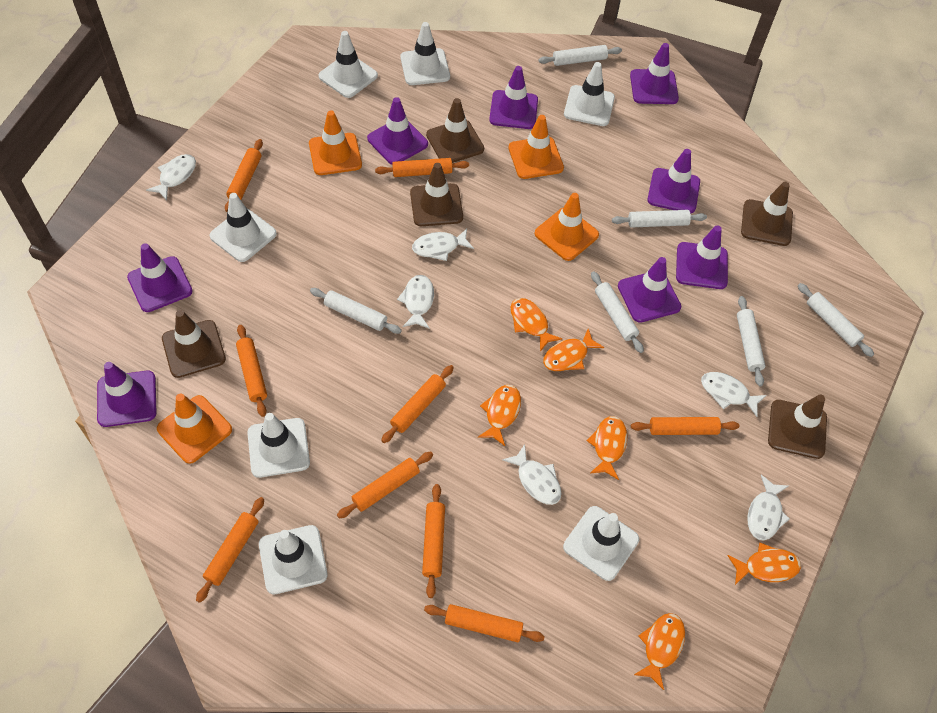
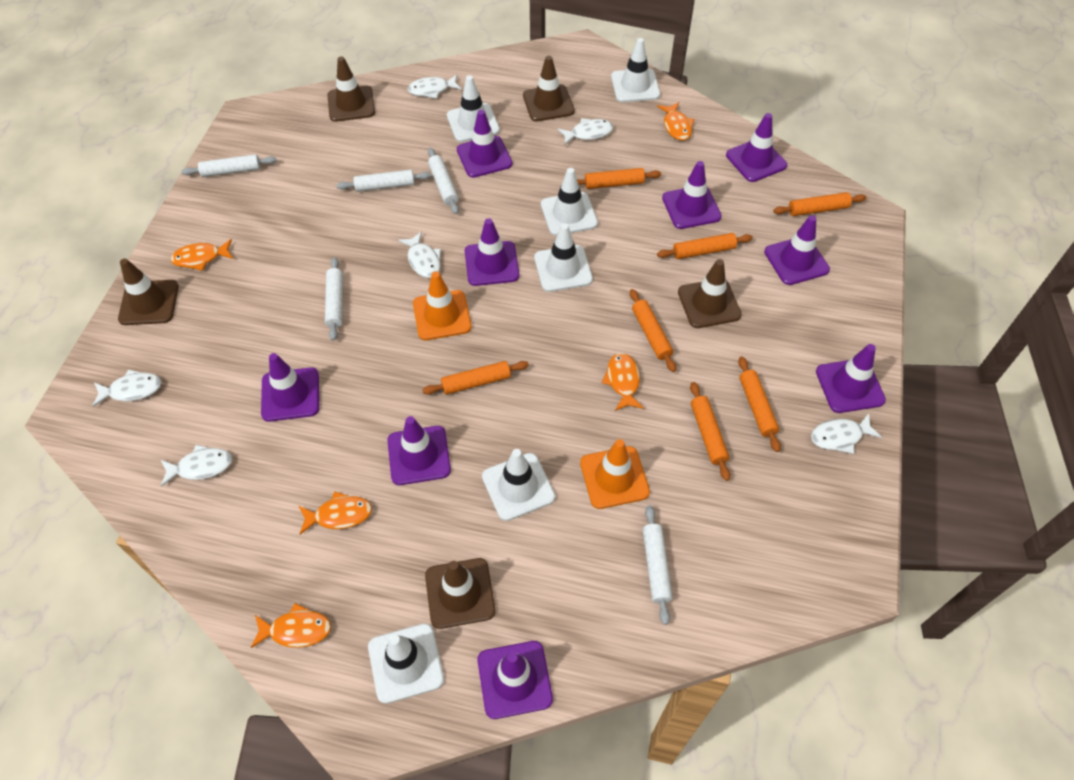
orange fish: [478,385,521,446] [510,298,562,352] [543,329,604,371] [587,416,627,480] [634,613,685,690] [727,543,801,585] = 6 -> [170,239,233,271] [251,603,331,648] [299,491,372,535] [601,353,644,411] [657,102,694,141] = 5
orange rolling pin: [196,497,264,603] [225,139,263,212] [236,325,267,417] [337,452,433,518] [375,158,469,177] [381,365,454,443] [422,484,445,598] [424,604,545,642] [631,417,740,435] = 9 -> [422,361,529,395] [577,168,661,189] [630,289,676,372] [657,233,753,259] [690,382,730,481] [738,357,781,452] [773,192,866,216] = 7
orange traffic cone: [157,393,232,464] [309,110,362,175] [509,115,564,179] [535,193,599,261] = 4 -> [413,271,472,340] [580,439,650,509] = 2
purple traffic cone: [97,362,157,427] [127,243,193,312] [367,97,428,165] [489,66,538,129] [618,257,681,323] [630,43,679,104] [648,149,700,213] [676,226,728,289] = 8 -> [261,353,319,422] [387,416,451,485] [457,110,513,178] [465,218,519,286] [477,641,553,719] [662,161,721,229] [726,113,787,182] [764,215,830,285] [816,344,886,413] = 9
white rolling pin: [310,288,402,334] [538,45,622,66] [591,271,644,353] [612,210,707,228] [737,296,765,386] [798,283,874,357] = 6 -> [182,154,277,177] [325,257,343,341] [337,169,431,192] [428,148,459,214] [642,505,673,625] = 5
white traffic cone: [210,193,277,262] [247,413,310,478] [259,525,328,594] [319,31,378,98] [400,22,450,85] [563,506,639,581] [564,62,615,126] = 7 -> [368,623,444,704] [447,75,500,142] [482,449,555,521] [534,223,593,292] [541,168,598,236] [611,38,660,102] = 6

